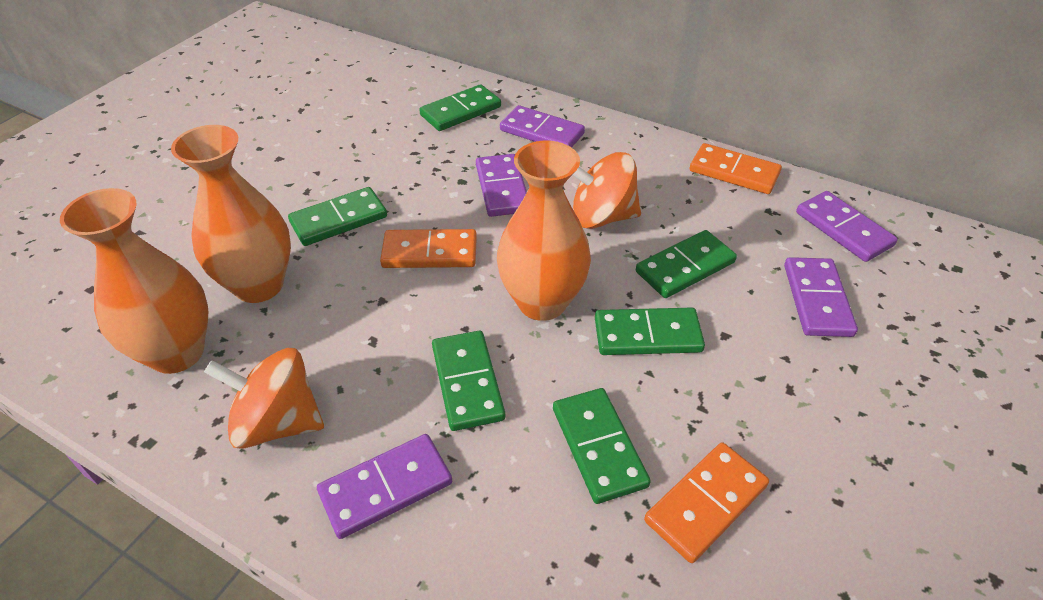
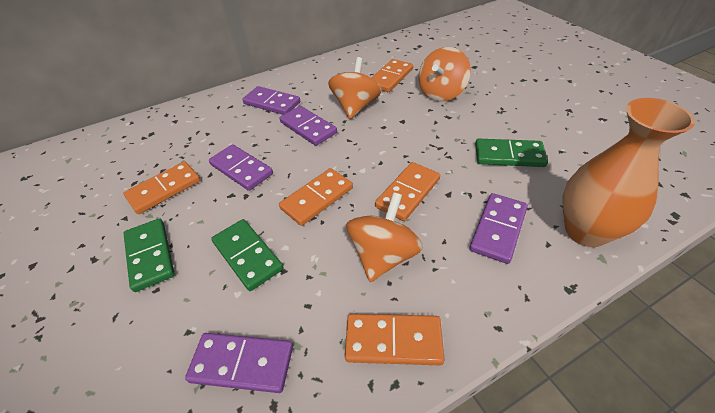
green domino: [288,187,387,246] [419,84,501,131] [432,331,505,431] [553,388,651,504] [595,307,705,355] [636,230,737,298] = 6 -> [123,218,175,292] [211,219,284,291] [475,139,548,167] = 3
orange domino: [380,229,477,268] [644,442,769,563] [690,143,782,194] = 3 -> [123,161,200,214] [279,168,353,226] [345,314,445,365] [371,59,413,92] [375,162,440,221] = 5
orange spinning top: [204,348,324,449] [573,152,641,229] = 2 -> [328,57,382,119] [346,192,423,282] [419,47,471,102] = 3
orange vase: [60,188,208,374] [171,125,291,303] [497,141,591,321] = 3 -> [563,98,695,247] = 1

